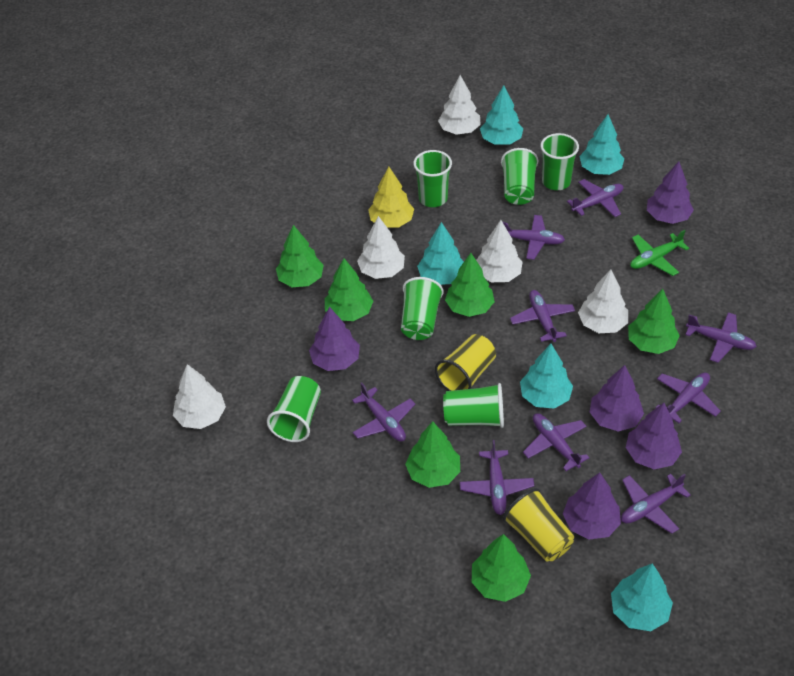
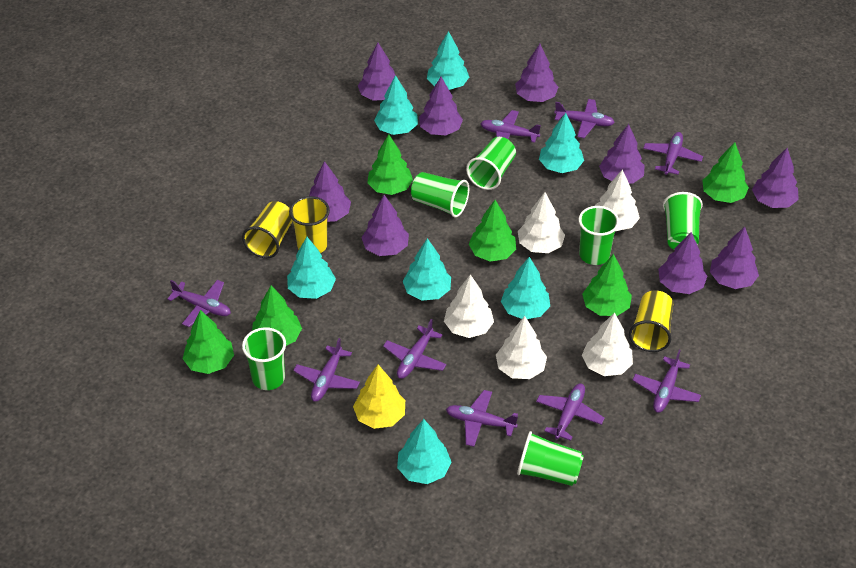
green plane: [630,230,689,276] = 1 -> none = 0
purple tree: [309,307,360,371] [563,473,621,540] [590,365,644,431] [626,403,682,469] [647,161,694,224] = 5 -> [309,161,351,222] [358,43,395,101] [361,195,409,256] [419,77,463,135] [515,44,558,102] [599,124,645,184] [658,232,707,294] [710,227,759,289] [752,148,799,208] = 9
turquoise tree: [417,222,464,285] [480,85,523,145] [520,344,573,409] [579,114,624,175] [611,563,673,631] = 5 -> [287,237,336,299] [374,75,418,135] [397,419,451,484] [403,238,451,301] [427,31,469,90] [501,257,550,319] [539,113,584,173] = 7
yellow cup: [435,334,496,391] [503,488,574,561] = 2 -> [242,201,293,258] [289,196,330,253] [629,290,673,352] = 3

